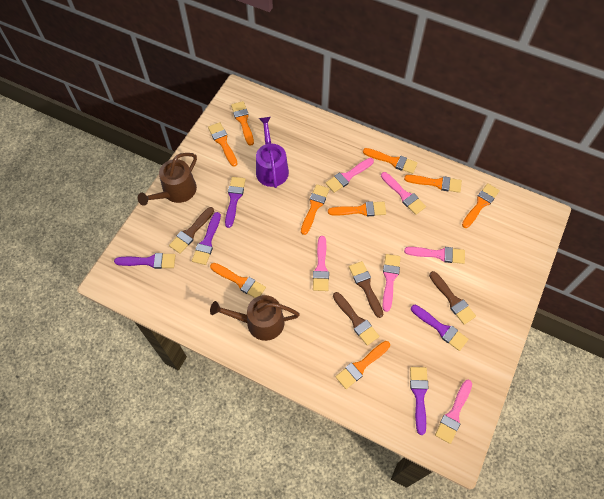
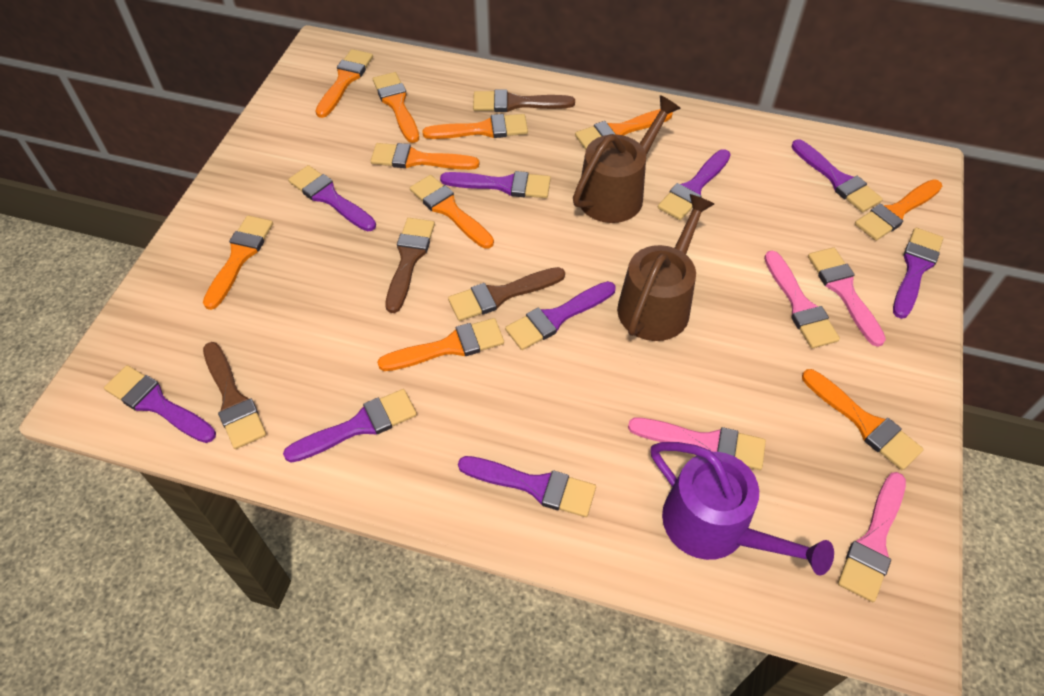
orange brush: [208,122,237,167] [210,263,266,298] [231,101,254,146] [301,184,329,235] [328,201,386,216] [336,341,390,389] [363,148,418,174] [404,175,462,193] [462,183,500,228] = 9 -> [203,215,273,310] [315,49,373,118] [371,143,479,170] [373,72,419,143] [378,318,504,371] [410,175,494,249] [422,114,528,139] [575,109,673,150] [802,369,924,470] [855,179,942,241] = 10
pink brush: [313,236,329,291] [325,158,374,193] [381,172,426,215] [383,254,401,312] [404,247,465,264] [435,379,472,444] = 6 -> [628,418,766,470] [764,251,840,349] [808,247,886,347] [838,472,906,602] = 4
purple brush: [114,253,175,269] [192,212,221,265] [225,177,246,228] [410,367,428,435] [411,305,468,351] = 5 -> [104,365,216,443] [283,389,417,463] [288,165,376,232] [440,171,551,198] [458,456,596,517] [505,281,616,350] [658,149,731,220] [791,139,883,213] [893,228,943,319] = 9

